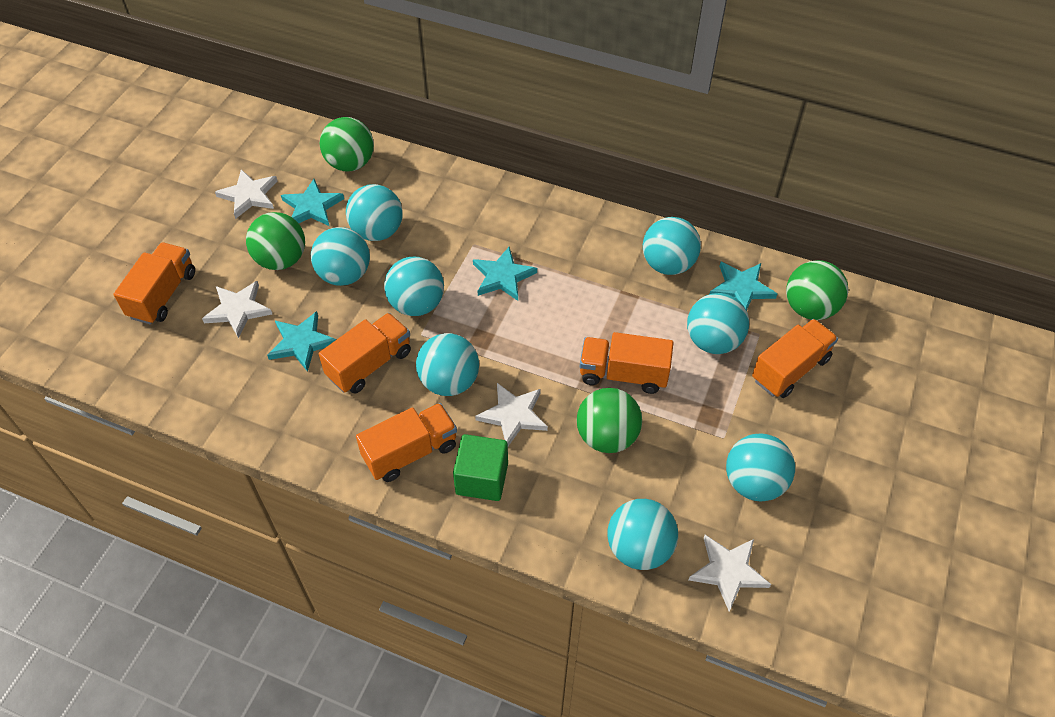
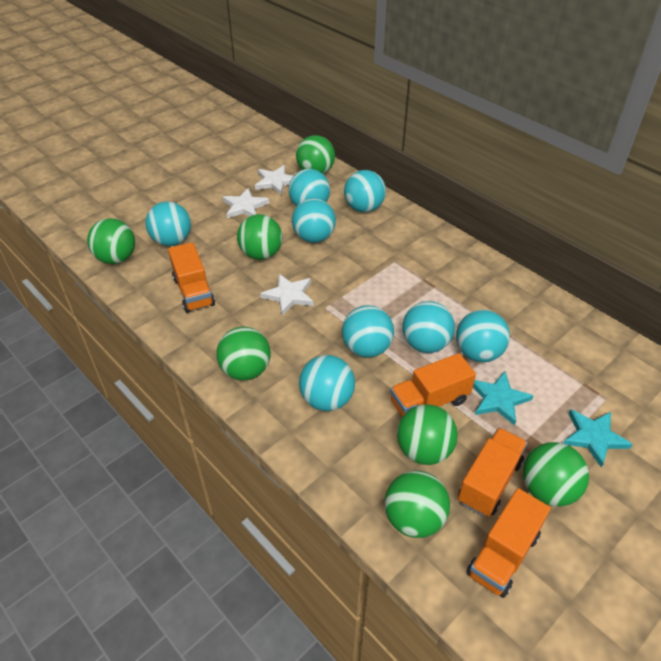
green ball: [246,212,305,270] [320,117,374,172] [577,388,642,453] [786,260,848,320] = 4 -> [87,218,135,264] [216,327,271,381] [237,214,282,260] [296,135,335,174] [385,470,450,538] [397,404,458,465] [523,442,589,507] = 7
green cube: [453,434,508,501] = 1 -> none = 0
orange truck: [114,243,195,324] [319,313,411,393] [356,403,457,482] [580,332,674,394] [752,319,838,398] = 5 -> [168,242,215,313] [390,353,476,417] [458,428,528,517] [466,488,551,598] = 4
turquoise star: [267,311,337,372] [281,179,344,226] [473,247,537,301] [710,262,777,311] = 4 -> [473,372,533,426] [563,409,633,467] = 2
white star: [202,281,272,338] [215,169,277,219] [475,383,548,446] [688,535,771,612] = 4 -> [223,188,269,218] [255,165,293,195] [260,274,314,315] = 3

